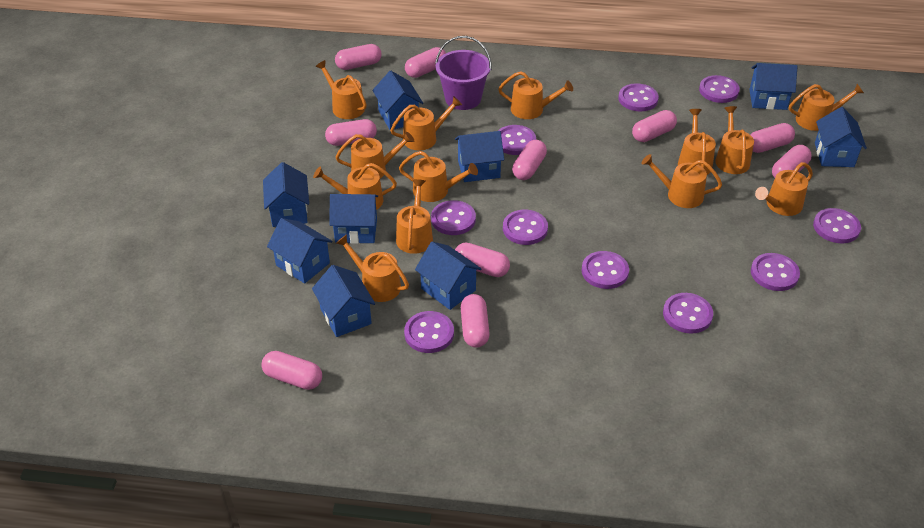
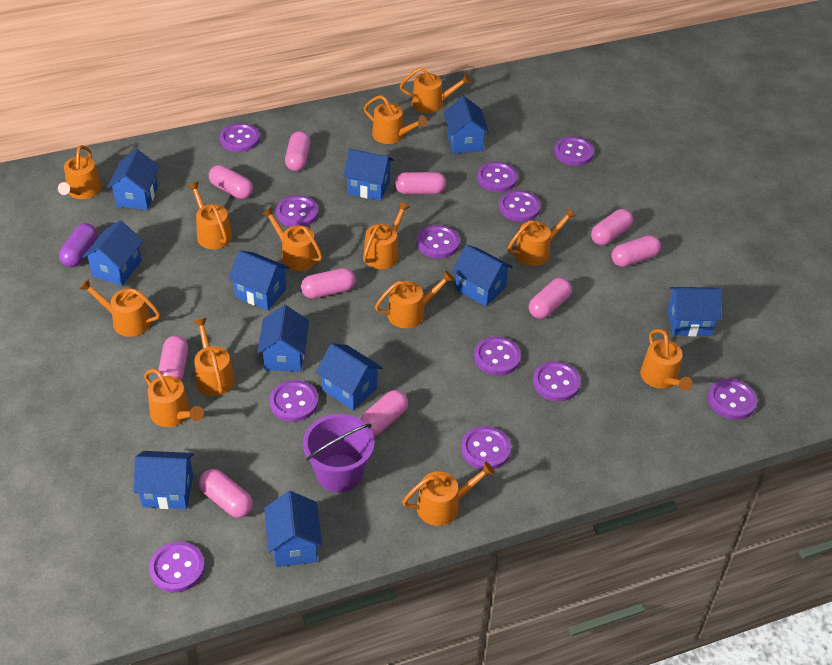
blue house: [263,162,309,227] [267,218,332,284] [312,265,375,337] [329,194,378,244] [372,71,423,130] [415,242,481,310] [455,131,504,182] [749,63,797,110] [815,107,867,167] = 9 -> [82,220,143,286] [107,149,159,210] [133,451,194,509] [228,250,290,310] [258,305,309,372] [264,491,322,567] [316,343,383,410] [343,149,394,201] [444,96,489,154] [452,245,513,307] [668,287,722,336] = 11
purple button: [404,311,454,353] [431,200,476,235] [498,125,536,155] [503,210,548,245] [581,251,629,289] [618,83,659,111] [663,293,713,333] [699,75,740,103] [751,253,800,291] [813,208,861,243] = 10 -> [149,542,205,593] [220,123,260,152] [269,380,318,422] [276,195,318,227] [417,225,460,258] [461,426,511,470] [474,336,521,376] [477,162,518,192] [499,190,541,222] [533,361,581,401] [554,137,594,166] [708,379,757,420] = 12
purple capsule: none = 0 -> [59,223,97,267] = 1

